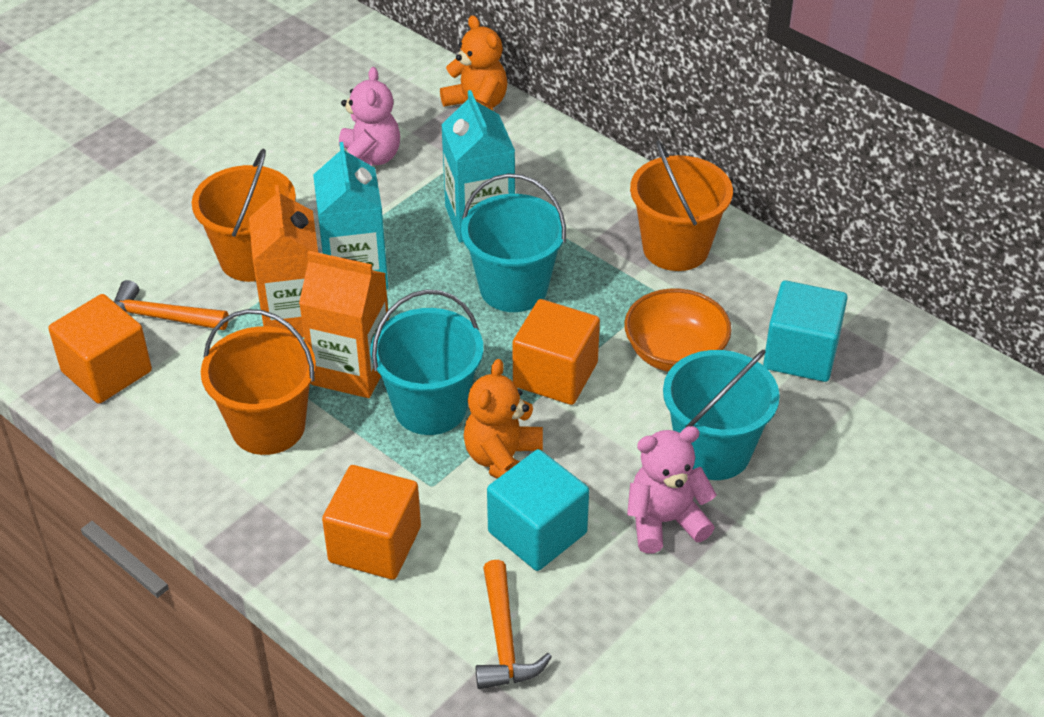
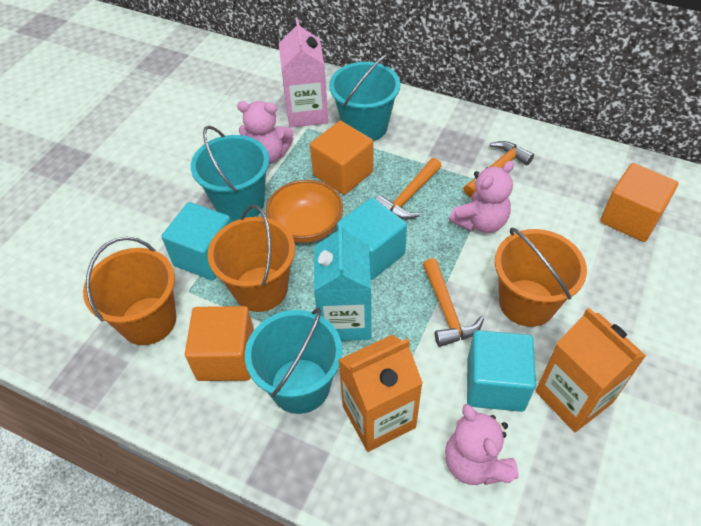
orange hammer: [114,280,228,330] [475,560,552,689] = 2 -> [376,158,441,220] [423,258,484,347] [463,141,534,197] = 3
orange teddy bear: [440,15,507,111] [463,359,543,479] = 2 -> none = 0
pink carton: none = 0 -> [279,19,328,128] = 1
pink teddy bear: [339,67,400,166] [627,426,717,553] = 2 -> [237,101,293,164] [445,404,519,485] [449,161,514,233] = 3
turquoise carton: [313,142,388,290] [441,90,515,243] = 2 -> [314,224,371,341] = 1
turquoise cube: [487,449,589,571] [763,280,848,382] = 2 -> [161,202,231,280] [337,198,407,280] [467,330,536,412] = 3

